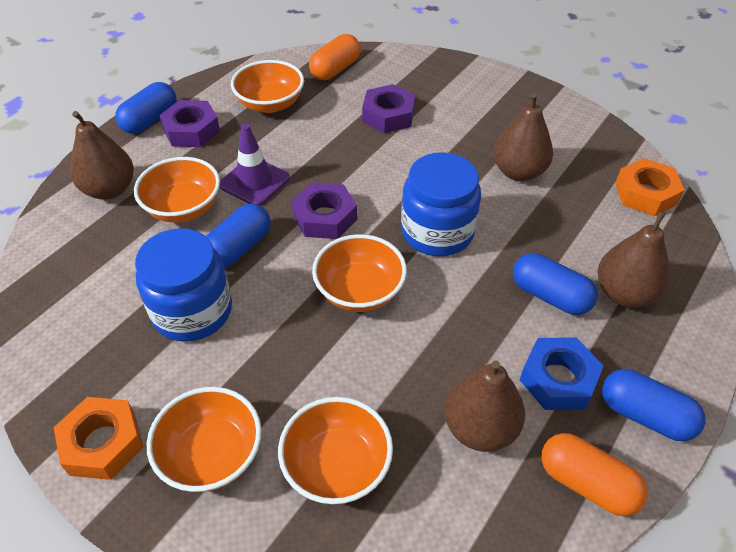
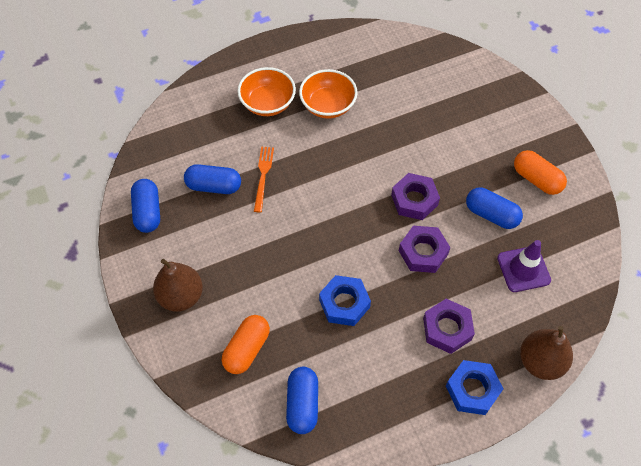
blue jar: [135,228,232,342] [401,152,481,256] = 2 -> none = 0
blue nut: [520,337,604,410] = 1 -> [319,275,371,326] [446,360,504,415] = 2
brown pear: [70,111,134,200] [444,360,525,452] [493,93,553,181] [598,211,670,308] = 4 -> [153,259,203,312] [520,326,573,380] = 2
orange bowl: [134,157,220,223] [147,387,262,492] [231,60,304,113] [278,397,393,504] [312,234,407,312] = 5 -> [237,67,296,116] [299,69,358,119] = 2
orange fork: none = 0 -> [254,147,274,212] = 1
orange nut: [54,397,143,480] [615,158,685,216] = 2 -> none = 0

